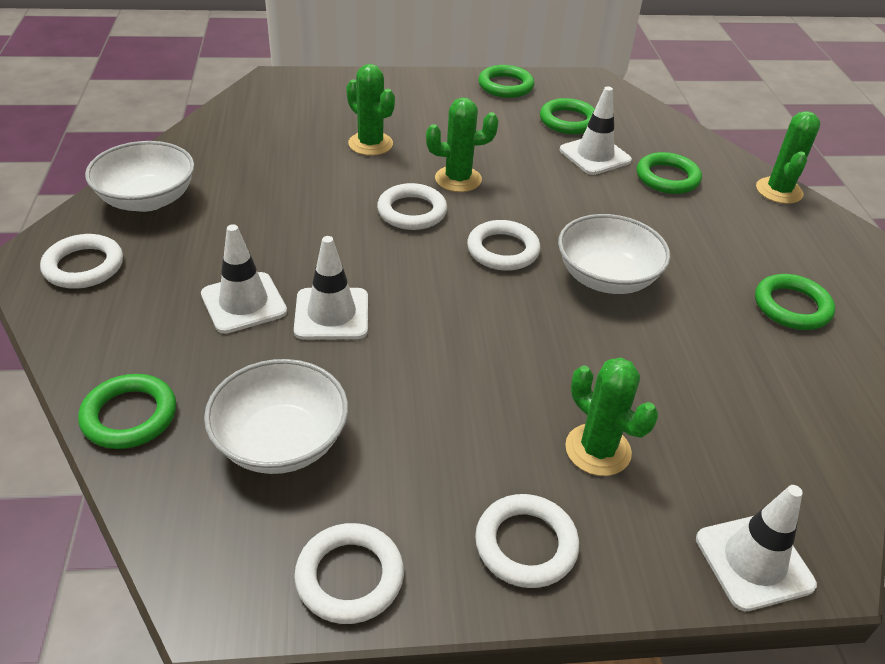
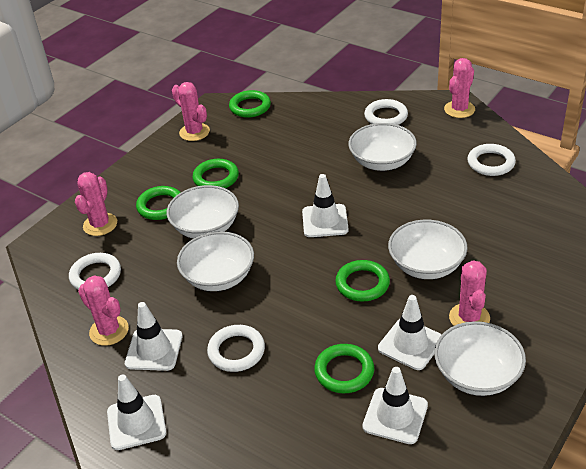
green cactus: [346,64,395,155] [426,97,498,192] [565,357,658,476] [756,111,821,204] = 4 -> none = 0
pink cactus: none = 0 -> [75,172,117,236] [78,275,129,346] [172,82,210,141] [444,58,475,118] [449,260,490,326] = 5
white bowl: [85,141,194,212] [204,359,348,474] [558,214,670,294] = 3 -> [167,185,239,239] [177,231,254,291] [348,123,417,171] [388,220,467,279] [434,321,526,396] = 5
white ring: [40,234,123,289] [294,523,404,624] [377,183,447,230] [467,220,541,271] [475,494,579,588] = 5 -> [69,253,121,290] [207,325,265,372] [364,99,408,125] [468,144,516,176] = 4
white traffic cone: [201,224,287,334] [294,236,368,340] [560,86,632,175] [696,485,817,611] = 4 -> [107,374,166,450] [125,302,182,371] [302,174,349,237] [363,367,428,444] [378,295,442,370] = 5

